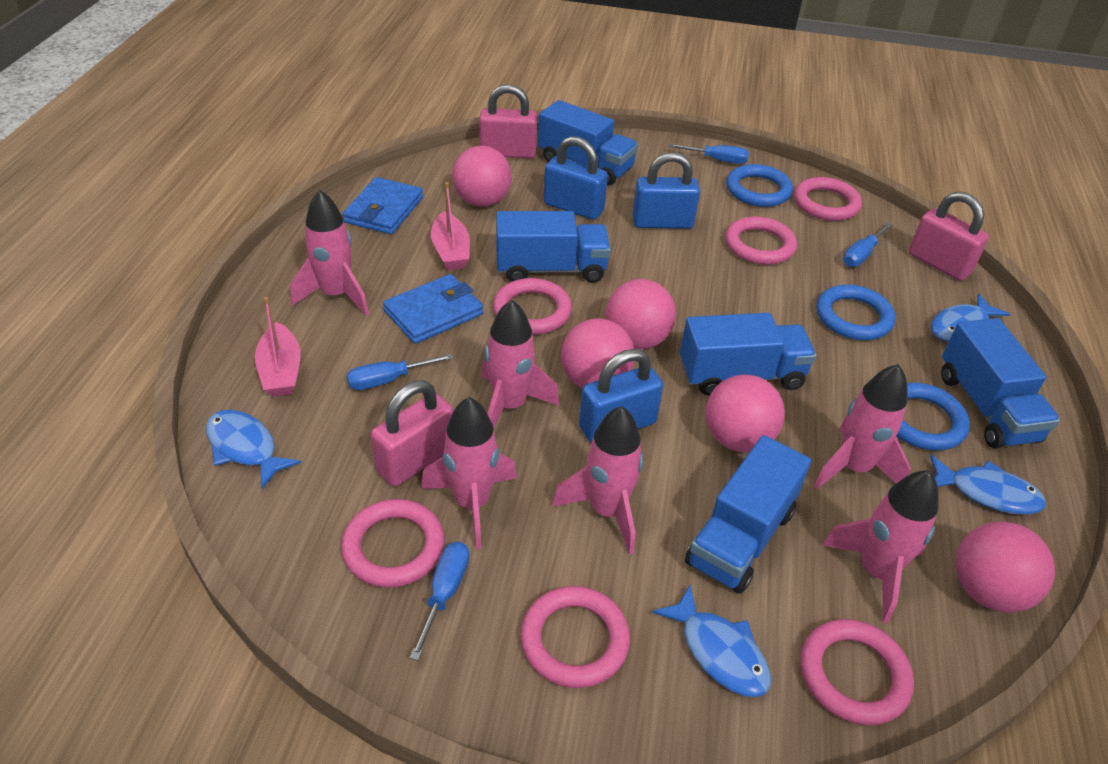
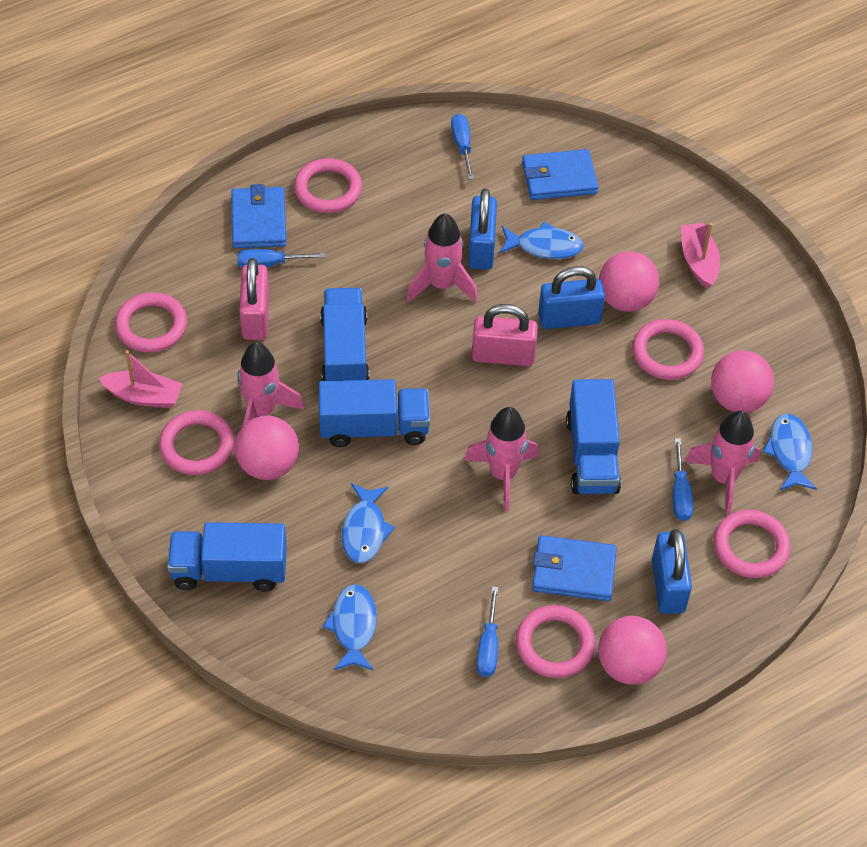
blue ring: [726,164,793,207] [816,285,895,340] [897,383,970,450] = 3 -> none = 0
blue truck: [496,211,611,283] [538,100,638,186] [680,313,817,396] [685,435,811,594] [941,318,1060,449] = 5 -> [167,522,287,591] [319,379,430,447] [320,288,370,381] [566,379,621,494] = 4
blue wallet: [342,177,423,234] [383,274,483,344] = 2 -> [231,184,286,248] [522,149,599,200] [532,535,617,601] = 3
pink ball: [452,146,512,207] [561,319,634,389] [606,279,676,349] [706,375,785,452] [955,522,1055,613] = 5 -> [235,416,299,480] [598,616,667,685] [599,251,659,312] [711,351,774,413] = 4
pink padlock: [371,381,454,487] [479,84,537,158] [909,192,989,281] = 3 -> [239,258,269,340] [472,304,538,366] = 2
pink rocket: [290,189,369,315] [421,397,517,549] [481,299,560,428] [552,406,644,555] [813,364,911,490] [822,470,938,623] = 6 -> [237,342,304,427] [407,213,478,302] [464,407,539,511] [684,411,760,515] = 4

